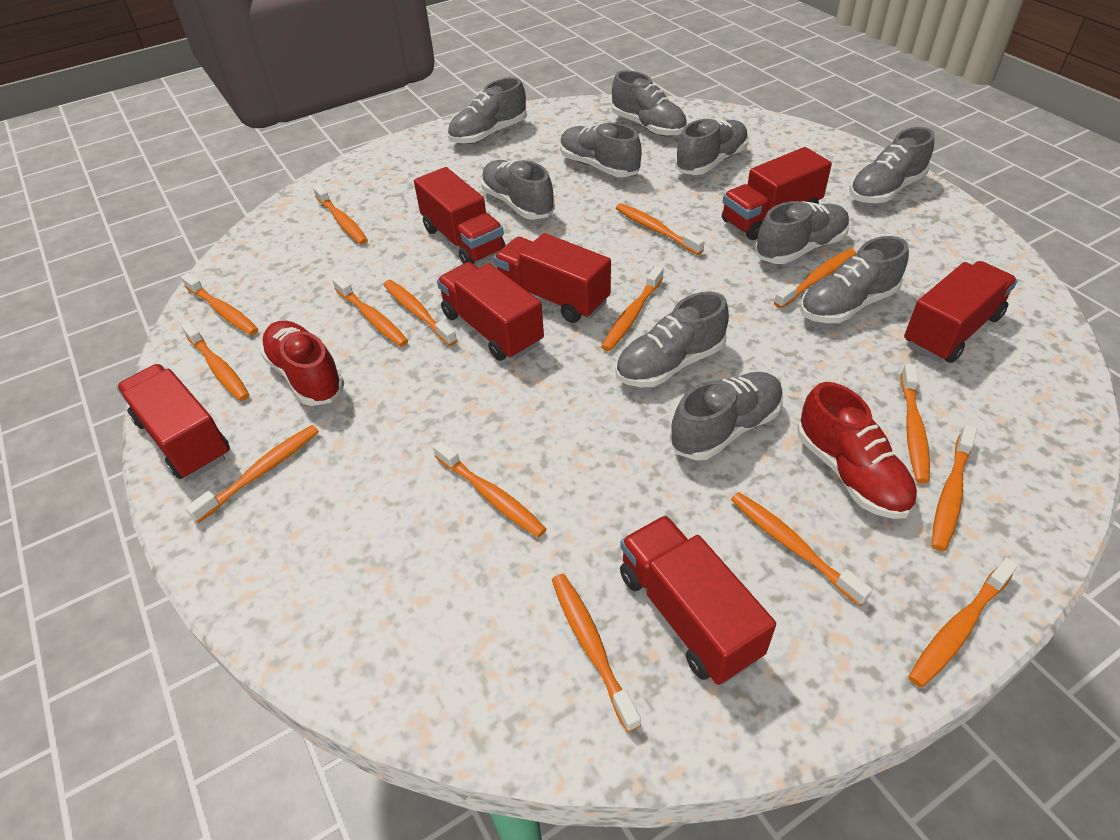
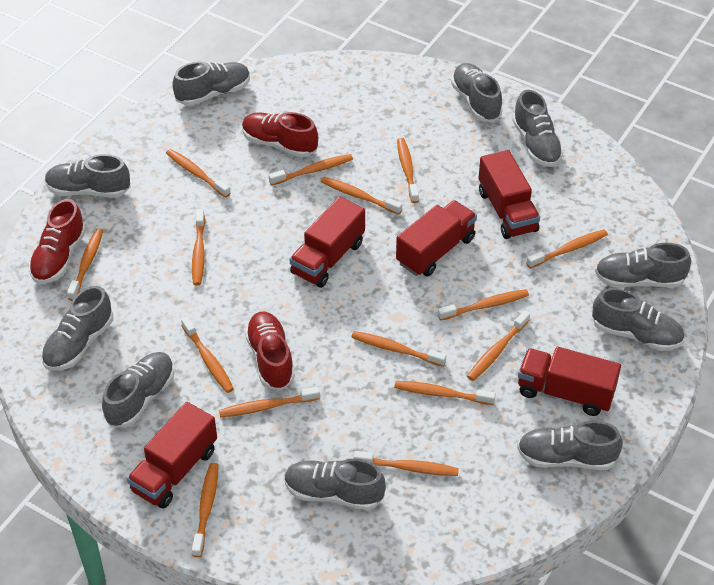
red shoe: [260,321,344,406] [797,382,917,519] = 2 -> [29,199,86,284] [242,112,318,157] [245,312,295,390] = 3
red truck: [117,364,230,479] [414,167,506,264] [437,262,544,361] [494,233,611,323] [620,515,776,685] [722,147,832,240] [904,261,1018,363] = 7 -> [127,402,217,509] [290,196,365,288] [396,200,477,276] [478,150,540,239] [518,347,621,416] = 5

